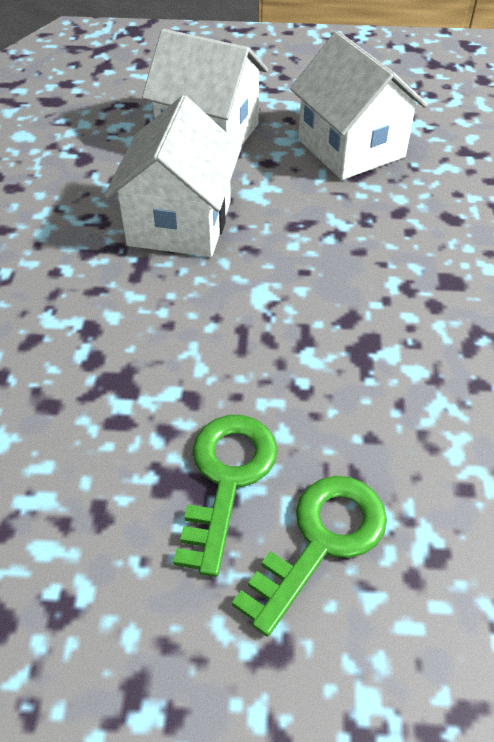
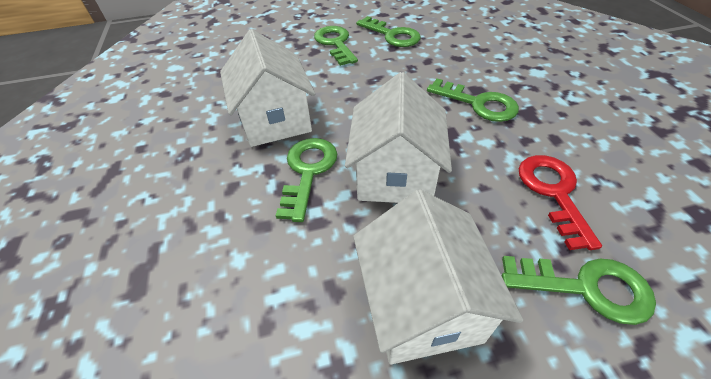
green key: [173,415,278,577] [232,476,387,636] = 2 -> [276,138,337,222] [314,26,358,66] [356,16,421,47] [427,78,519,122] [502,256,656,325] = 5
red key: none = 0 -> [518,155,602,250] = 1

